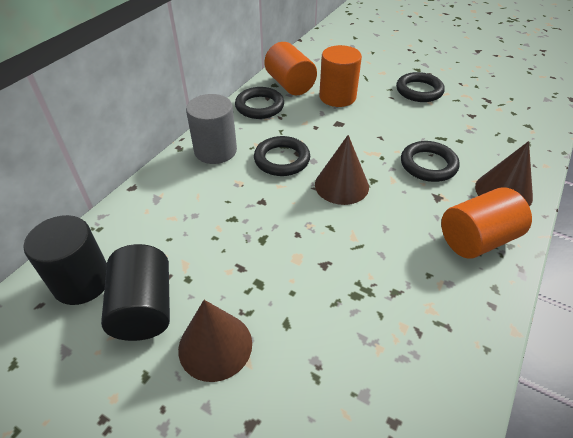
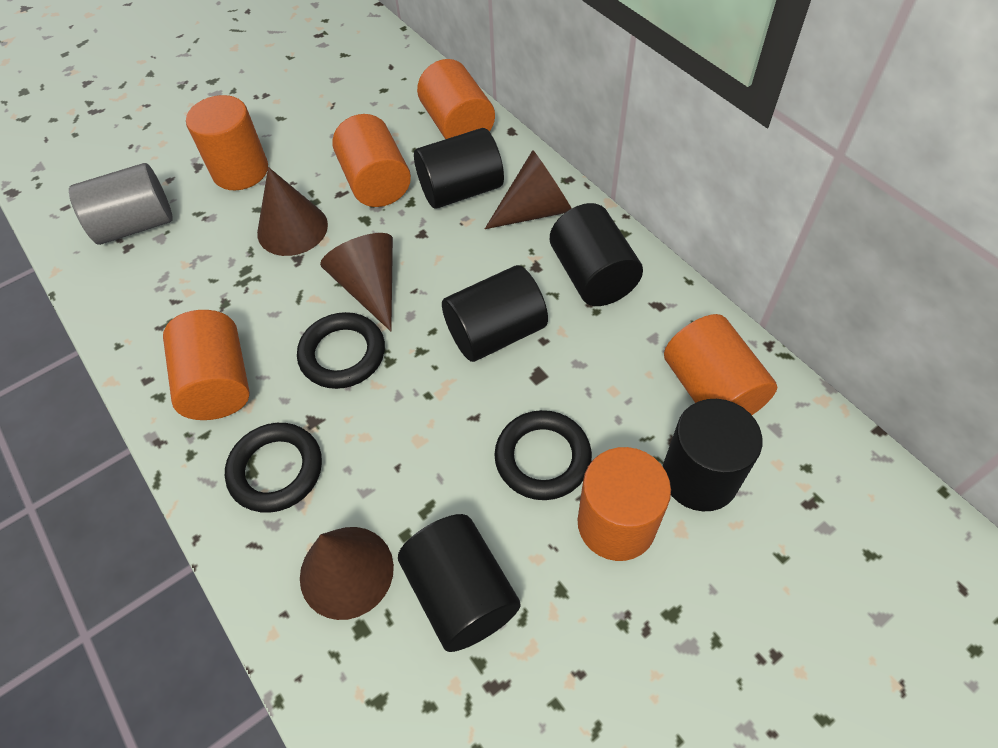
black cylinder: [24,215,107,305] [101,244,170,341] = 2 -> [398,514,521,652] [414,128,504,209] [442,265,548,362] [550,203,643,306] [663,399,763,511] = 5
black ring: [235,87,284,119] [254,136,310,176] [396,72,445,102] [401,141,460,182] = 4 -> [225,423,322,513] [297,312,385,389] [494,410,592,500] = 3
brown cone: [178,300,252,382] [315,135,369,205] [475,141,533,207] = 3 -> [257,167,328,256] [300,527,394,620] [320,233,393,331] [485,150,572,229] = 4
orange cylinder: [264,42,317,95] [319,45,362,107] [441,187,532,259] = 3 -> [163,310,250,420] [186,95,268,190] [332,114,411,207] [417,59,495,139] [578,447,671,561] [664,314,777,415] = 6

